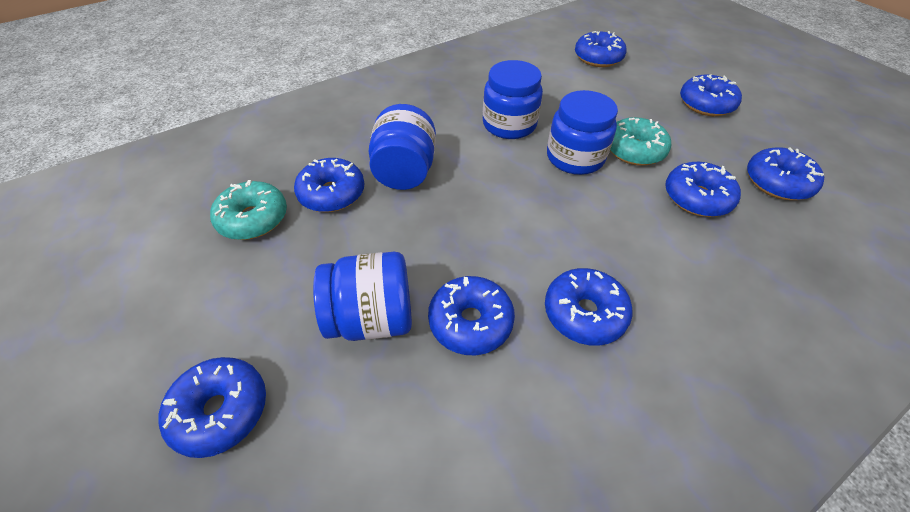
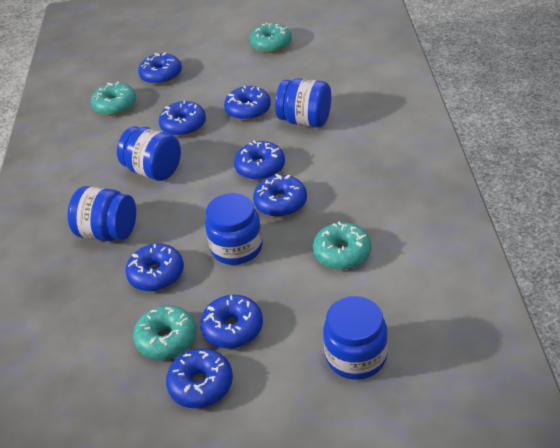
blue jar: [313,252,412,341] [369,104,436,190] [483,60,543,139] [547,90,618,175] = 4 -> [67,186,136,241] [117,126,181,181] [205,193,263,265] [275,78,331,128] [323,296,388,380] = 5
turquoise donut: [210,180,287,240] [610,117,671,166] = 2 -> [91,82,136,116] [133,305,197,360] [250,22,292,53] [313,221,371,270] = 4

